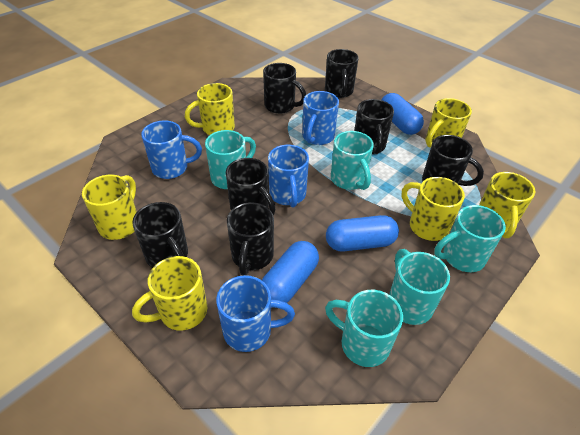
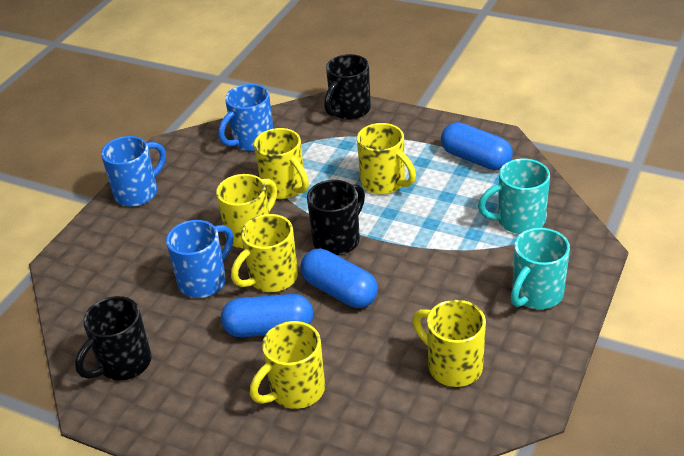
black mug: [132,202,188,268] [226,158,276,215] [227,202,274,275] [263,63,306,114] [325,49,359,98] [354,99,394,154] [422,135,484,186] = 7 -> [75,296,152,381] [307,180,365,255] [324,54,371,120] = 3
blue mug: [141,120,202,179] [216,275,295,352] [268,145,309,207] [302,91,339,145] = 4 -> [101,136,166,207] [166,220,233,298] [218,84,273,151] = 3
turquoise mug: [205,130,256,189] [325,290,403,367] [331,131,374,190] [389,249,450,325] [434,205,506,272] = 5 -> [478,159,550,234] [511,228,570,309] = 2

